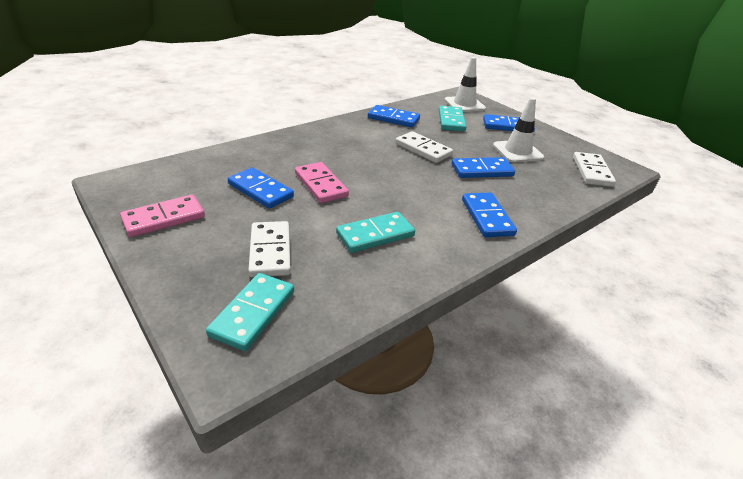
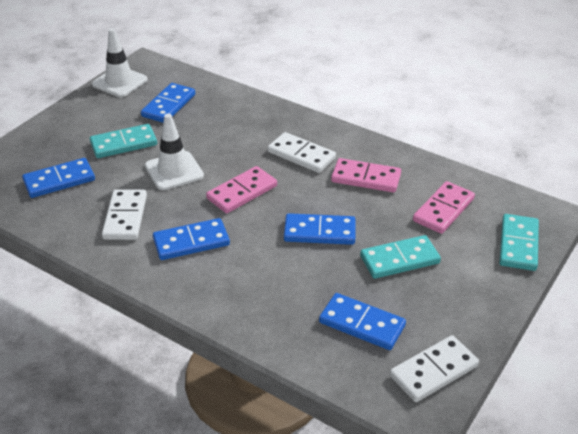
pink domino: [120,195,205,237] [295,162,349,203] = 2 -> [206,166,277,213] [331,158,401,193] [413,181,475,234] = 3

